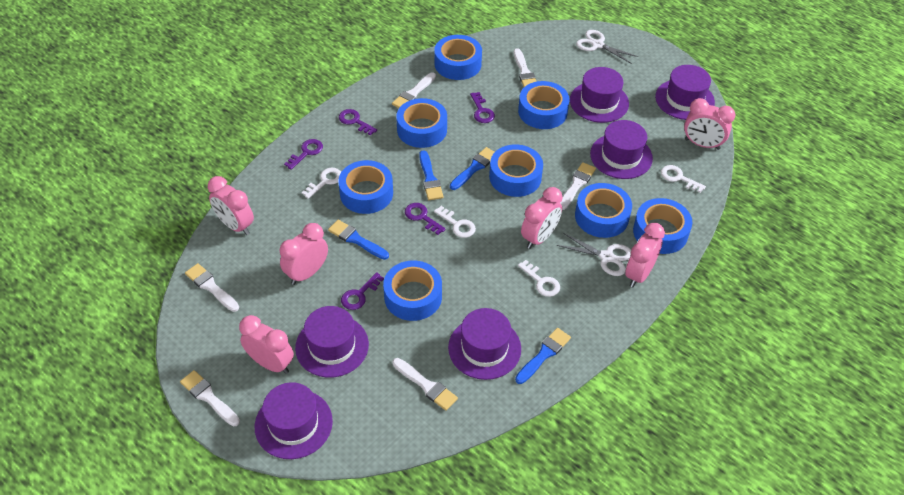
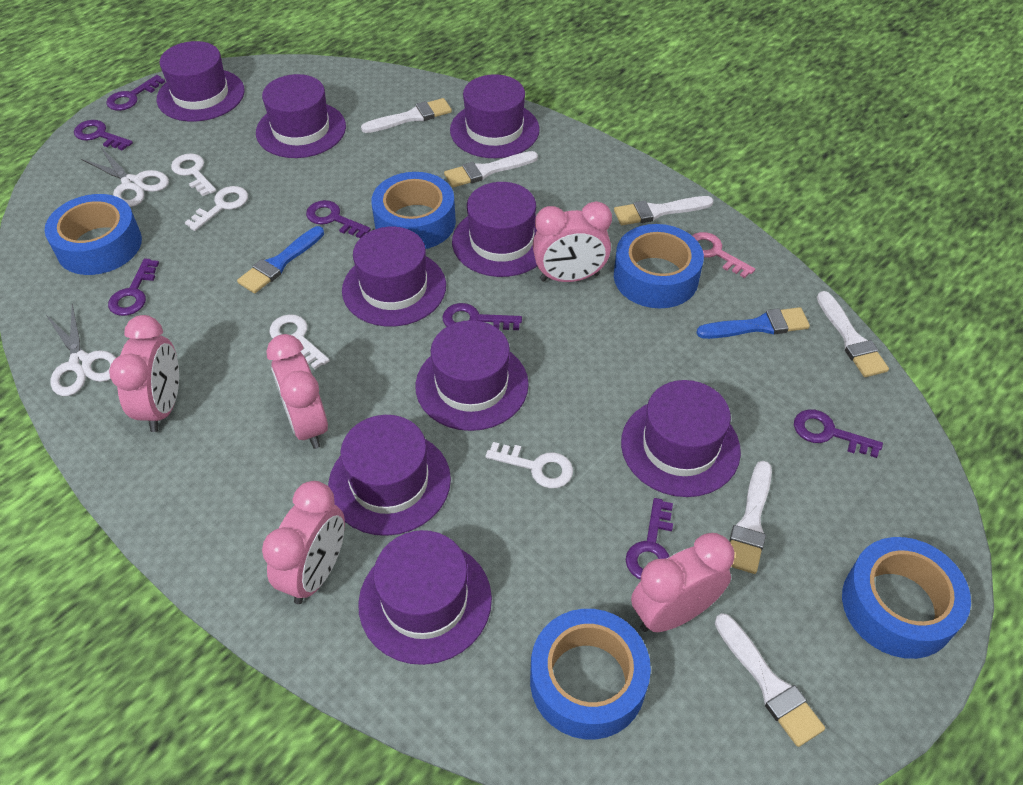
blue brush: [328,220,389,260] [419,150,444,200] [450,147,494,190] [515,328,571,384] = 4 -> [237,226,324,293] [696,307,810,339] = 2
blue tape: [338,160,393,214] [383,260,442,321] [396,98,447,148] [434,35,482,80] [489,144,543,197] [518,81,570,129] [575,183,632,238] [633,198,692,254] = 8 -> [44,194,142,275] [371,172,456,249] [530,609,651,740] [614,224,704,308] [842,537,971,659] = 5
pink clock: [208,176,254,235] [239,315,294,374] [280,223,328,285] [521,187,563,249] [625,223,665,287] [684,98,735,150] = 6 -> [109,315,179,432] [262,481,345,604] [266,334,328,449] [533,201,612,282] [631,533,734,632] = 5
pink key: none = 0 -> [692,232,755,278] = 1
purple hat: [255,382,333,459] [295,306,369,378] [448,308,521,380] [570,67,629,123] [590,120,653,179] [655,65,715,120] = 6 -> [157,41,245,122] [256,74,346,158] [328,415,451,536] [342,227,446,327] [358,530,492,665] [415,320,529,431] [450,74,540,158] [452,182,537,277] [621,380,741,497] = 9
purple key: [284,139,323,170] [339,109,377,136] [341,272,384,310] [405,203,446,235] [470,92,495,123] = 5 -> [74,120,133,151] [106,75,165,111] [108,258,159,316] [306,200,371,238] [442,303,522,330] [626,498,673,580] [794,409,883,458] = 7

